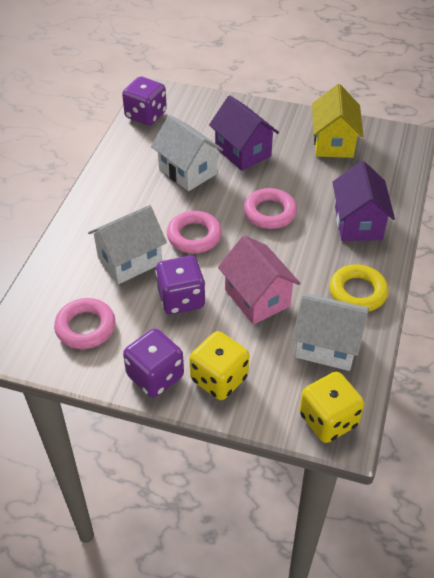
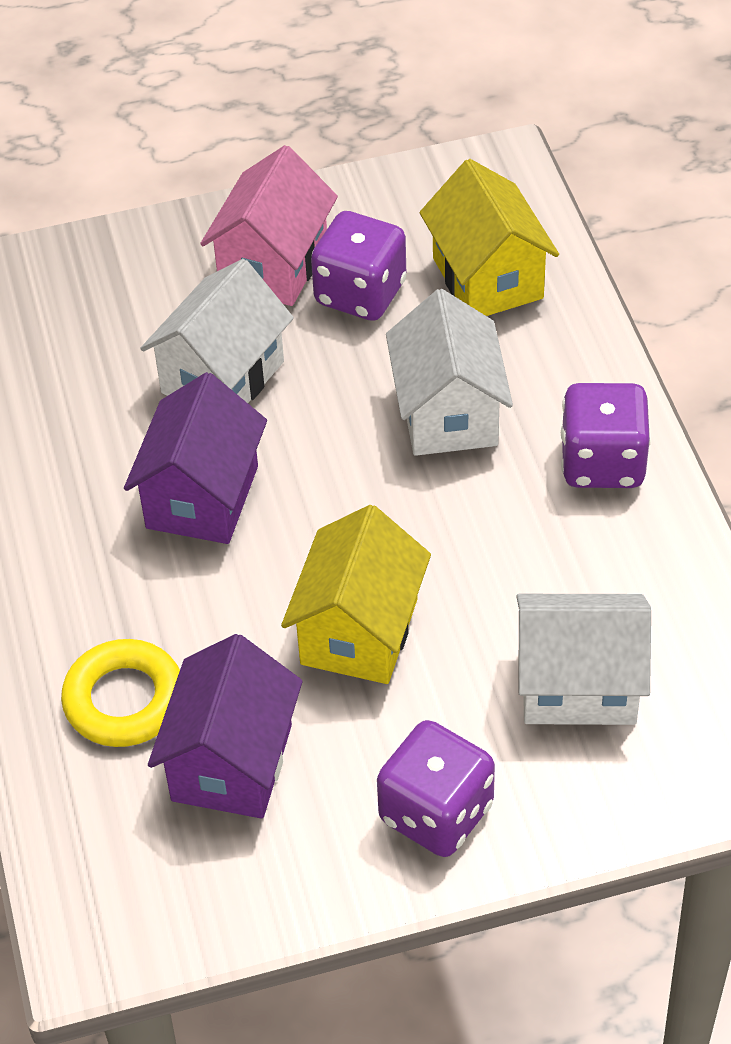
pink ring: [54,298,115,349] [167,211,222,253] [244,188,297,229] = 3 -> none = 0
yellow dice: [189,331,249,400] [299,372,364,443] = 2 -> none = 0
yellow house: [312,84,363,158] = 1 -> [281,505,431,684] [419,159,559,316] = 2

